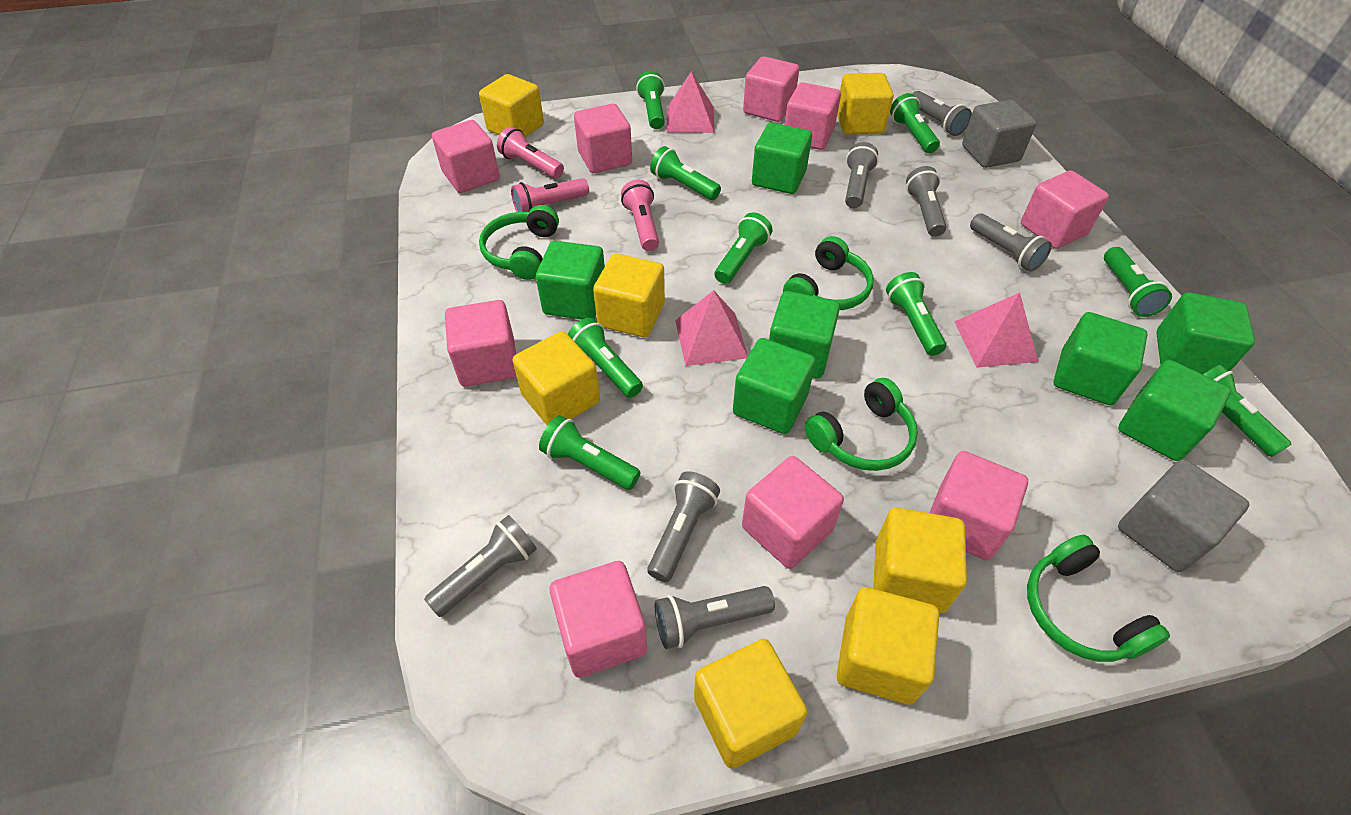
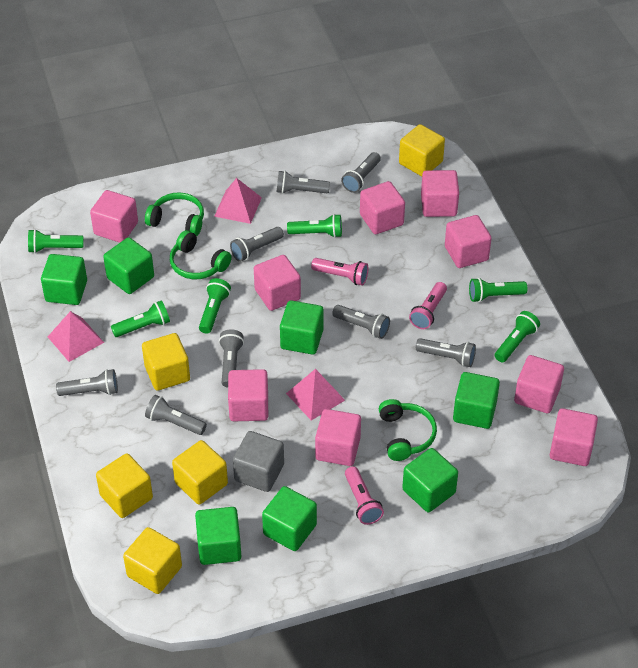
green flashlight: [539,415,640,490] [568,318,643,398] [636,71,665,129] [650,146,721,200] [715,212,772,284] [886,272,946,356] [890,93,940,153] [1104,247,1172,317] [1203,365,1292,457] = 9 -> [28,229,84,253] [111,300,170,337] [199,278,231,334] [287,214,342,238] [469,278,528,302] [495,311,540,362] = 6
green headphones: [479,205,559,280] [783,236,874,310] [805,378,918,471] [1027,535,1170,662] = 4 -> [145,192,204,236] [170,230,232,279] [379,399,437,461] = 3
grey cube: [962,100,1037,168] [1118,459,1250,572] = 2 -> [233,431,284,492] = 1
grey flashlight: [424,515,537,617] [647,471,720,582] [655,586,775,649] [845,142,879,208] [906,166,947,237] [912,91,972,136] [970,213,1052,272] = 7 -> [56,369,118,396] [145,395,207,435] [219,329,244,388] [230,227,284,262] [276,171,330,194] [332,305,390,339] [341,152,381,193] [416,338,476,367] = 8
yellow cube: [479,74,544,137] [512,331,600,425] [593,253,665,337] [694,639,807,769] [836,587,939,705] [837,73,894,134] [873,507,967,613] = 7 -> [96,453,153,518] [123,527,182,594] [142,333,190,391] [172,440,228,505] [399,124,445,177] = 5

